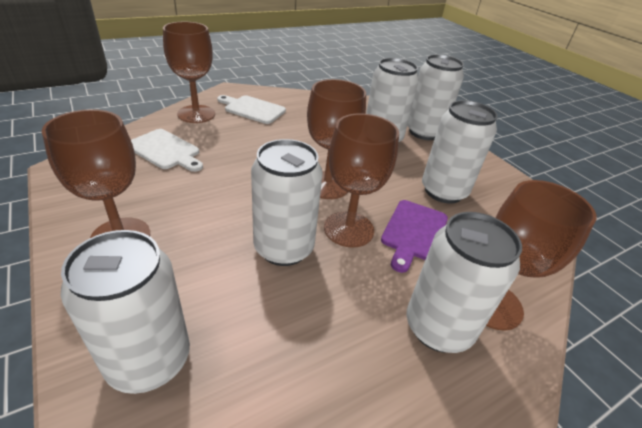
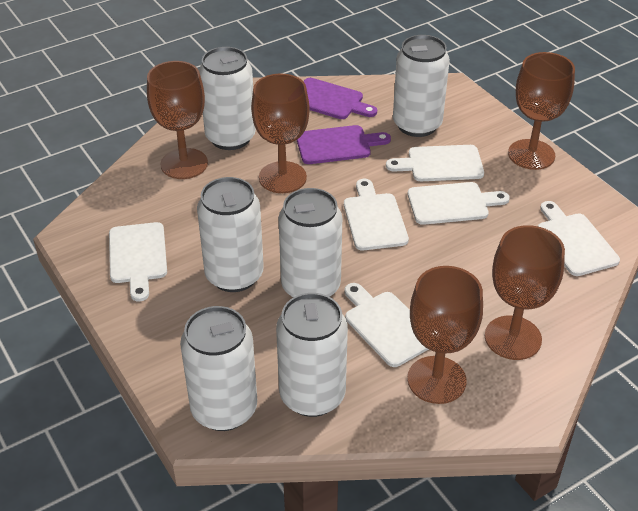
purple cutting board: [381,200,448,273] = 1 -> [297,125,391,164] [304,78,377,119] = 2
white cutting board: [131,129,203,172] [217,95,286,124] = 2 -> [109,222,167,301] [344,179,409,250] [344,283,429,367] [386,145,484,181] [408,182,510,225] [538,201,620,276] = 6

